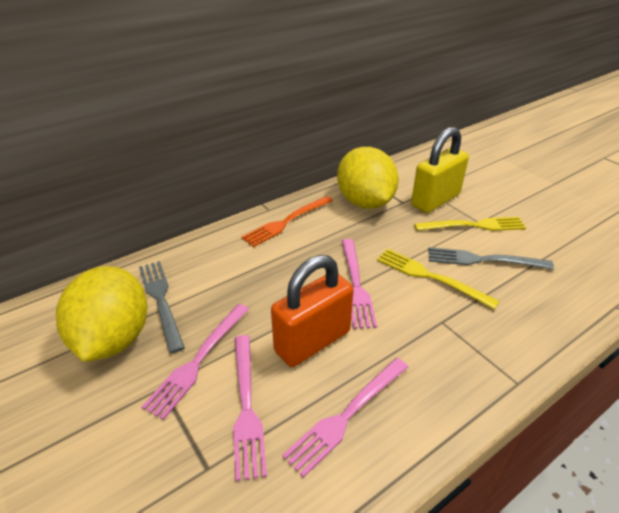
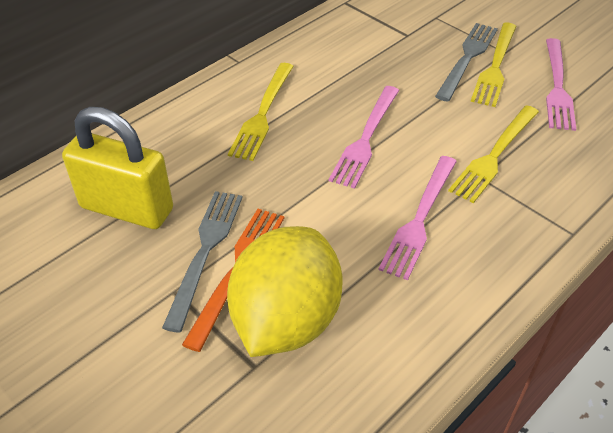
orange padlock: [271,255,354,367] = 1 -> none = 0
pink fork: [142,304,249,420] [233,335,267,481] [282,358,408,478] [342,239,377,329] = 4 -> [329,86,399,189] [378,156,457,280] [546,38,576,131] = 3
yellow fork: [377,249,500,310] [414,217,526,231] = 2 -> [228,63,294,161] [448,105,539,203] [471,23,516,107] = 3
yellow lemon: [56,266,147,362] [337,147,399,209] = 2 -> [227,226,342,357] = 1

